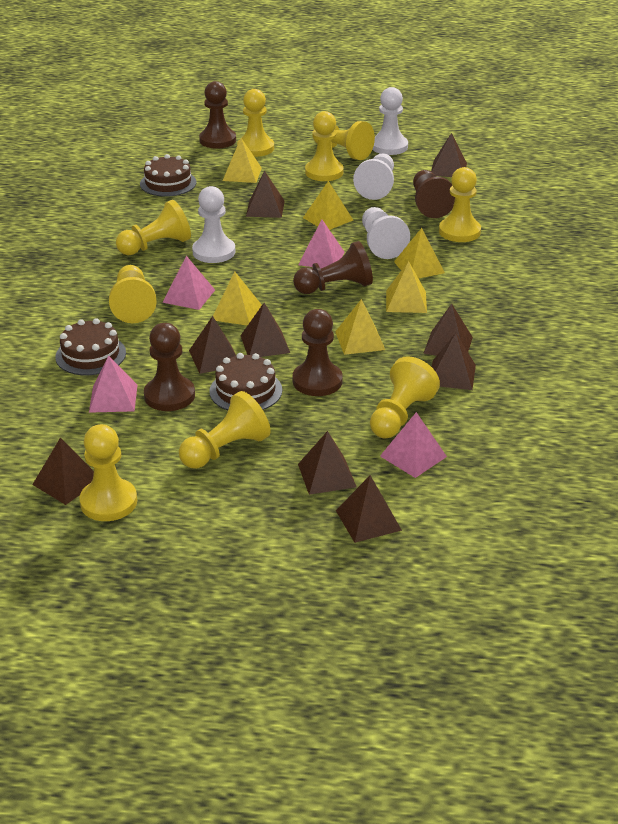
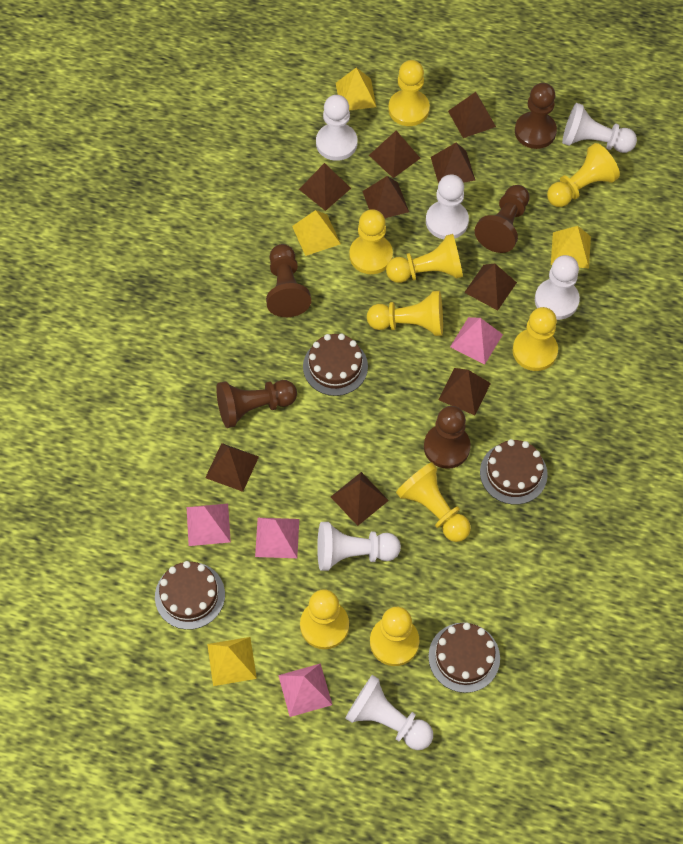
brown cake: [55,318,126,375] [140,154,197,197] [209,353,282,410] = 3 -> [155,561,225,630] [303,333,368,396] [428,623,500,693] [480,439,548,505] = 4
white pawn: [192,186,235,263] [353,153,394,200] [362,207,410,259] [372,87,408,155] = 4 -> [316,95,358,161] [317,522,401,571] [345,675,433,750] [426,174,469,239] [535,255,580,320] [562,103,637,153] = 6
yellow pyramid: [213,272,262,326] [223,138,262,183] [303,181,353,230] [335,299,385,355] [386,261,427,313] [394,228,445,278] = 6 -> [207,637,257,686] [292,210,341,256] [336,67,376,110] [551,226,591,269] = 4

